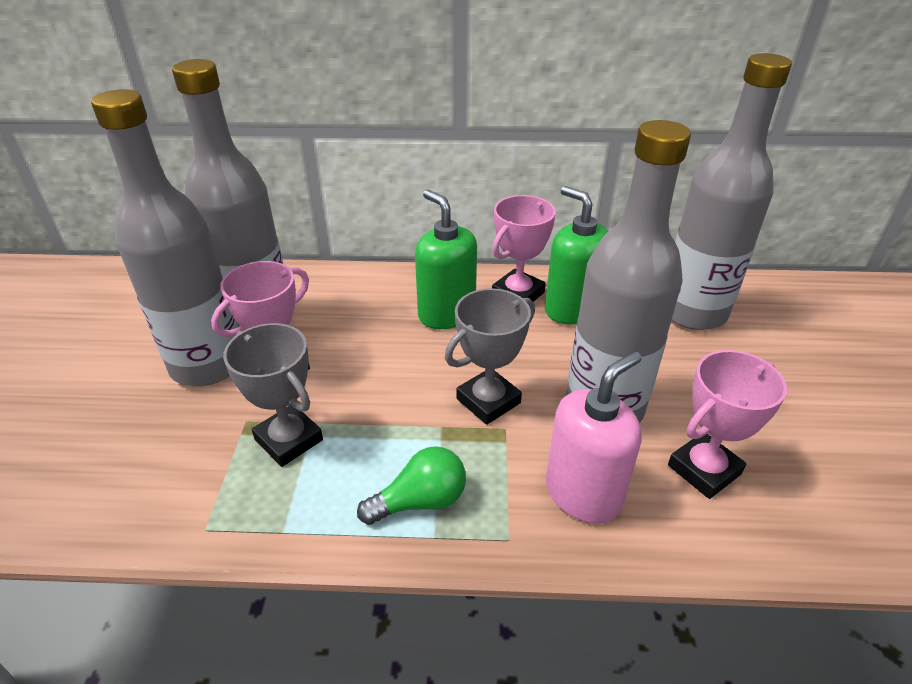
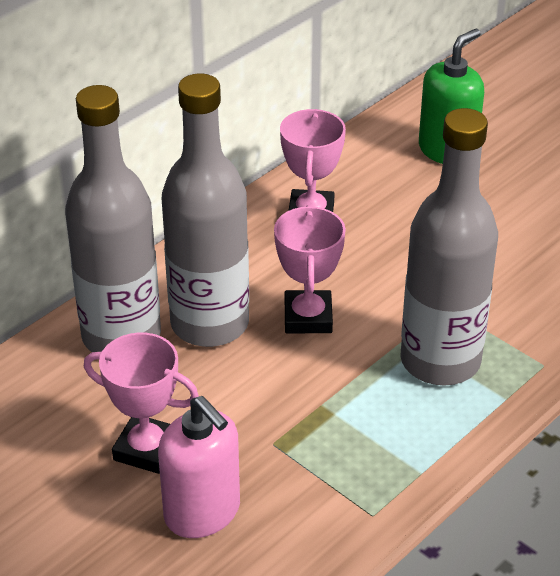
green light bulb: [357,446,466,525] = 1 -> none = 0
green soap dispenser: [415,190,477,329] [545,186,608,324] = 2 -> [419,29,484,164] = 1
grey bottle: [91,89,238,386] [172,59,283,327] [566,120,691,423] [672,53,792,330] = 4 -> [65,85,161,352] [162,74,249,347] [400,108,498,385] = 3
grey trophy: [223,323,323,467] [445,288,535,425] = 2 -> none = 0

